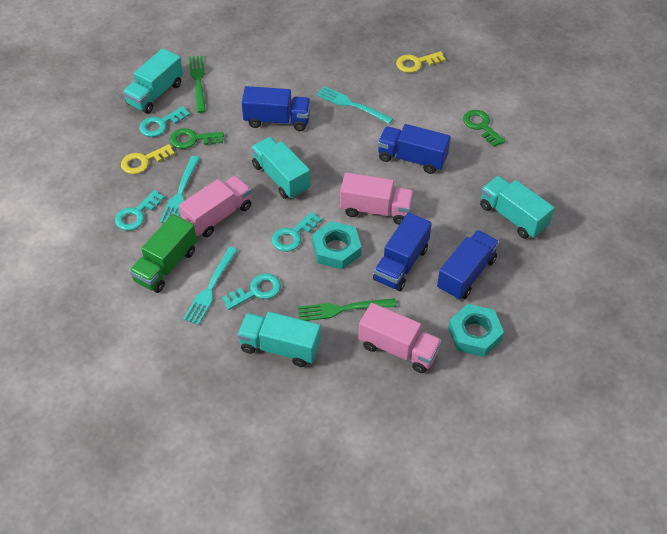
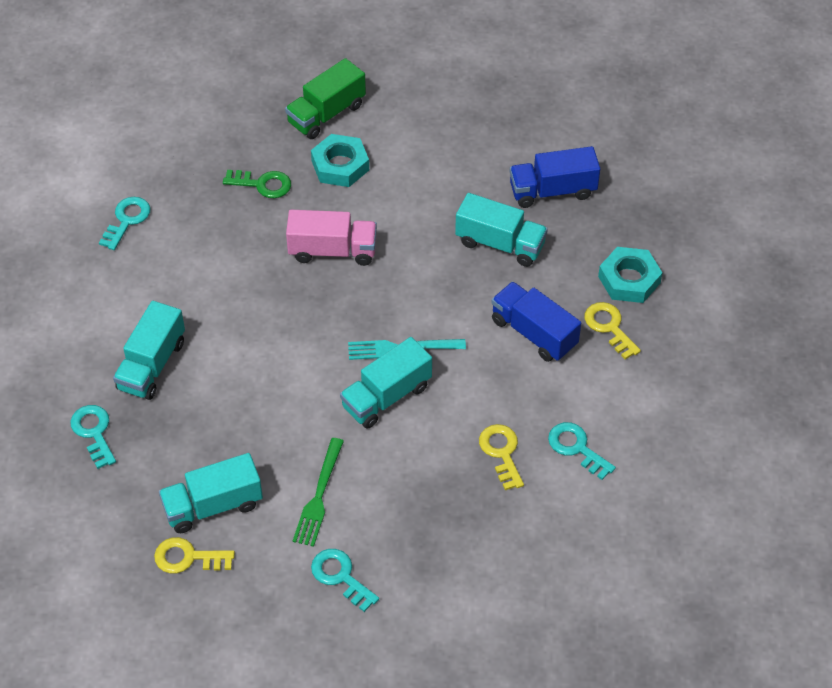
blue truck: [242,86,311,131] [373,212,432,291] [378,124,451,174] [437,230,499,300] = 4 -> [492,282,581,362] [510,146,600,208] = 2
green fork: [189,56,206,113] [298,298,397,321] = 2 -> [293,438,344,547] = 1
green key: [170,128,224,149] [463,110,505,147] = 2 -> [223,170,291,198] = 1
pink truck: [179,176,251,237] [340,173,414,225] [358,303,442,373] = 3 -> [286,210,377,266] = 1
turquoise fork: [160,156,200,223] [183,247,238,325] [316,86,393,124] = 3 -> [348,339,466,360] = 1
yellow key: [121,144,175,174] [396,51,446,73] = 2 -> [154,537,235,573] [479,424,524,490] [585,302,641,360] = 3

